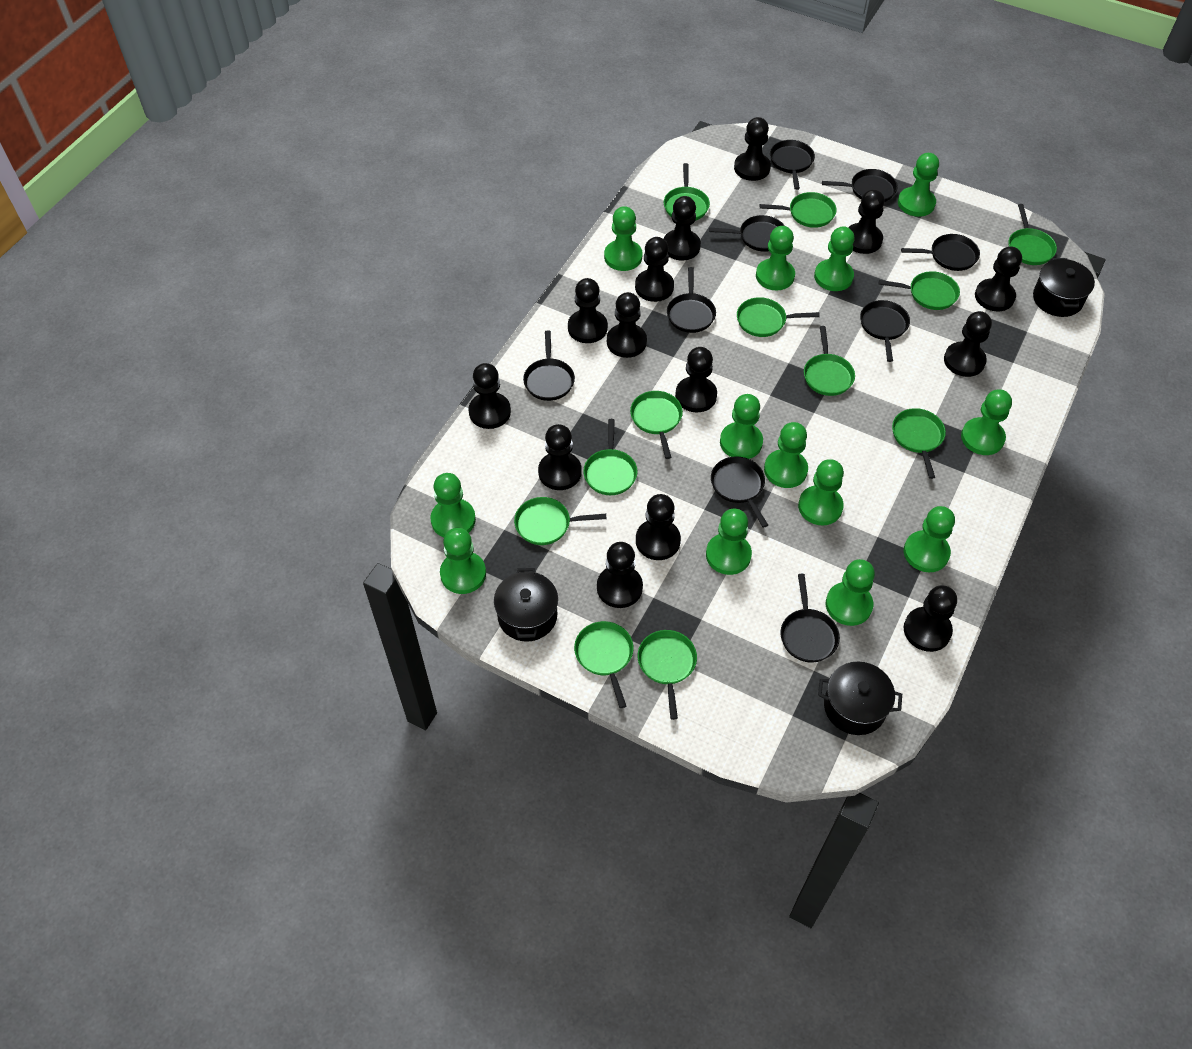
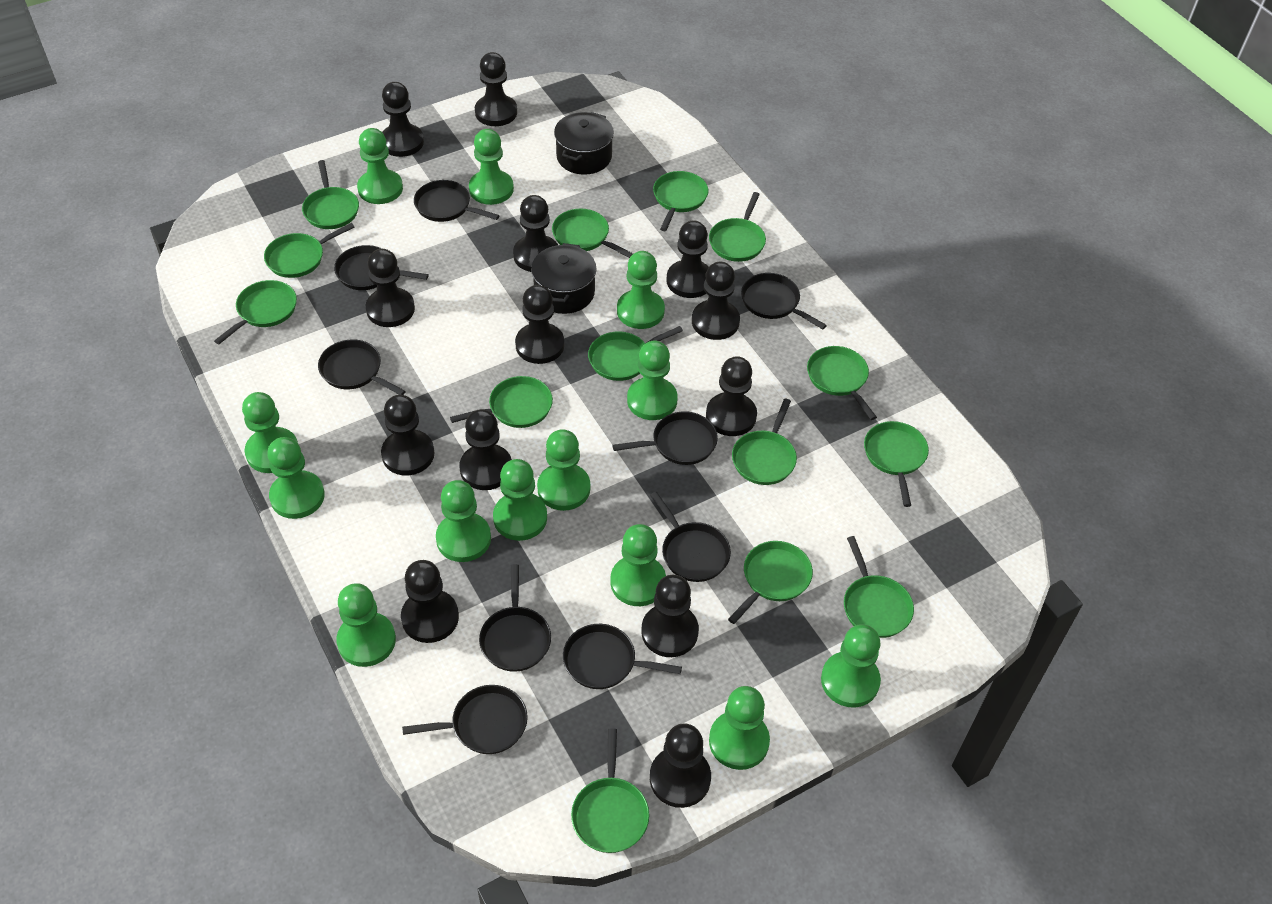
black pawn: [469,363,511,429] [538,424,582,490] [568,278,608,343] [597,542,643,608] [607,292,647,358] [635,237,674,302] [636,494,681,560] [663,196,701,261] [675,347,717,412] [734,117,771,181] [848,189,885,254] [904,585,957,652] [944,311,992,377] [975,246,1022,311] = 14 -> [366,249,415,327] [381,395,435,475] [382,82,424,157] [401,560,459,643] [459,409,512,490] [475,52,517,126] [513,195,558,272] [515,285,564,364] [641,575,699,657] [650,723,711,808] [667,221,709,298] [692,262,740,340] [706,356,757,436] = 13
black pot: [494,568,558,642] [818,662,902,735] [1033,258,1095,317] = 3 -> [531,243,597,314] [554,112,614,175] = 2
green pan: [514,497,606,545] [574,621,634,708] [583,419,638,495] [630,391,683,459] [638,630,697,720] [664,163,710,221] [737,297,820,337] [760,192,836,228] [804,326,855,396] [879,271,960,310] [892,408,946,479] [1009,204,1057,265] = 12 -> [214,280,297,344] [264,223,355,278] [302,160,359,229] [450,376,553,428] [552,209,633,258] [571,728,649,853] [588,326,683,381] [653,171,708,231] [709,192,766,262] [728,541,813,624] [732,399,797,485] [807,346,877,420] [844,536,914,638] [864,421,929,507] = 14

